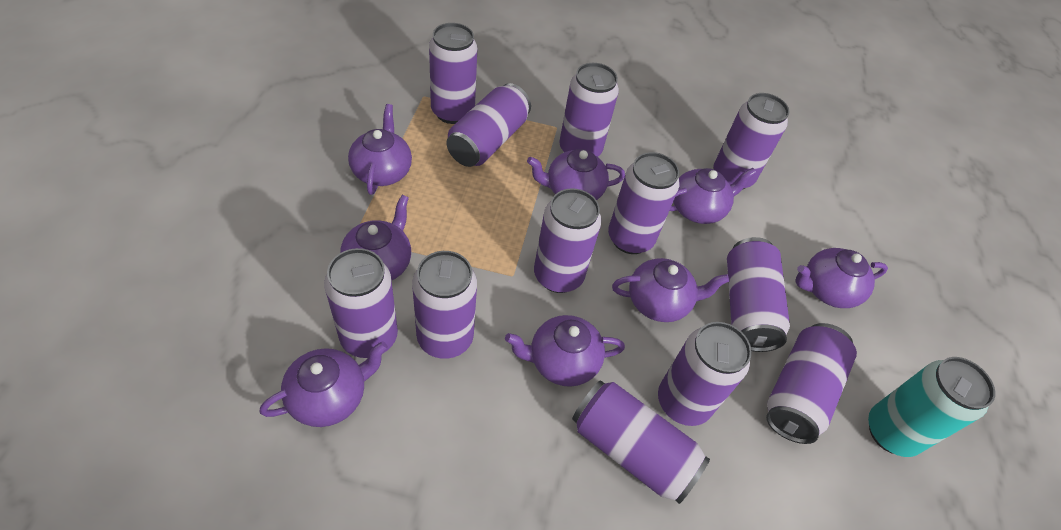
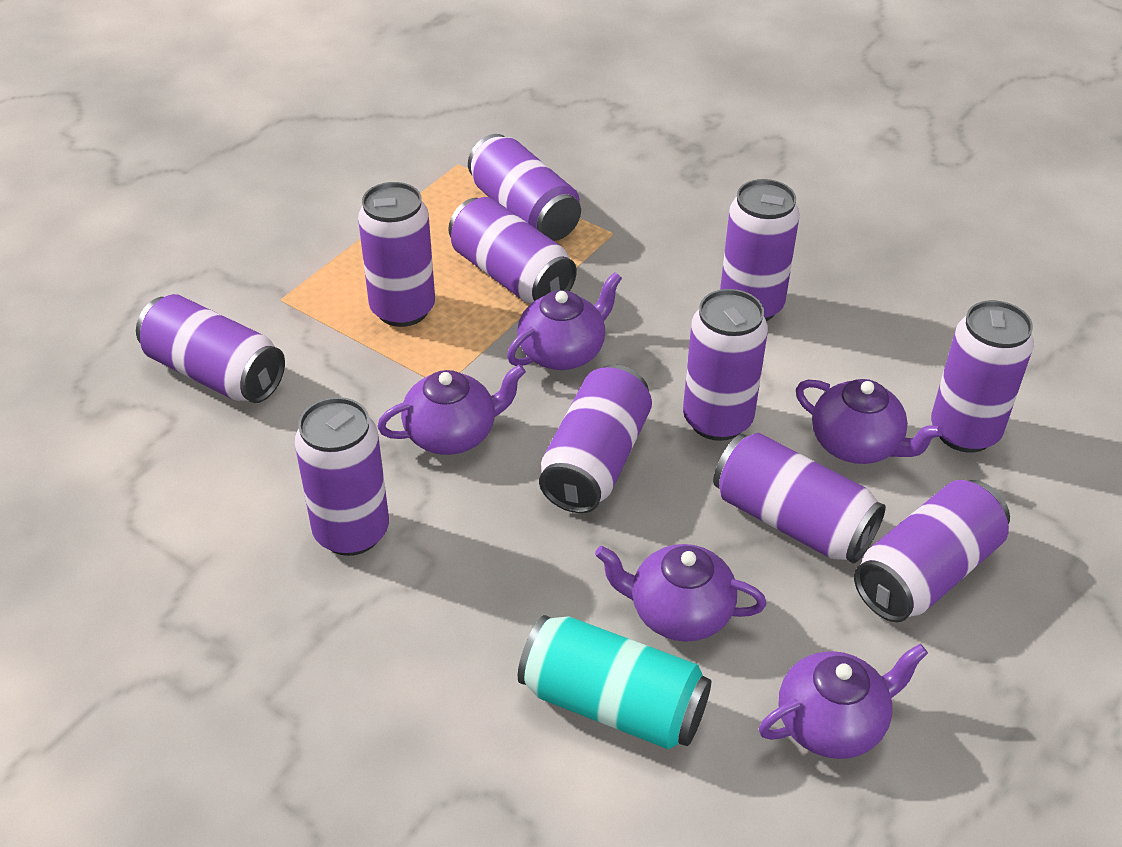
purple can: [324,248,398,358] [412,251,477,359] [429,23,477,124] [447,83,531,167] [534,188,601,293] [559,63,619,157] [572,381,710,504] [608,152,679,254] [658,322,752,426] [713,93,789,189] [727,237,790,352] [766,323,857,444] = 12 -> [136,294,285,403] [295,397,389,556] [358,182,435,327] [448,197,577,304] [468,134,581,241] [539,364,652,513] [683,289,768,441] [713,433,886,564] [720,179,800,321] [854,480,1010,622] [931,300,1034,453] = 11
purple teapot: [260,341,388,427] [340,195,411,281] [348,104,412,195] [505,315,625,387] [527,149,625,200] [612,258,730,322] [670,168,756,224] [795,248,888,308] = 8 -> [377,364,526,455] [507,272,622,370] [595,544,766,642] [759,644,928,759] [796,379,943,464] = 5

